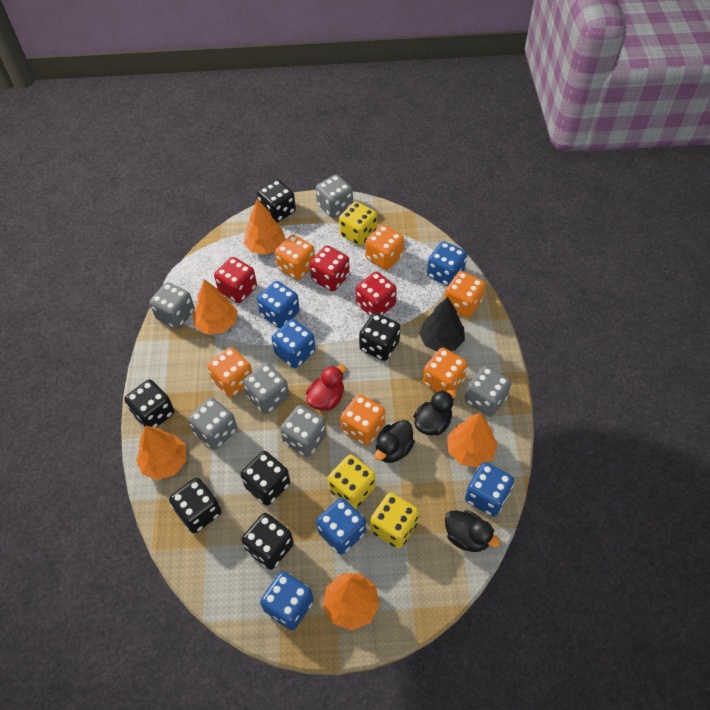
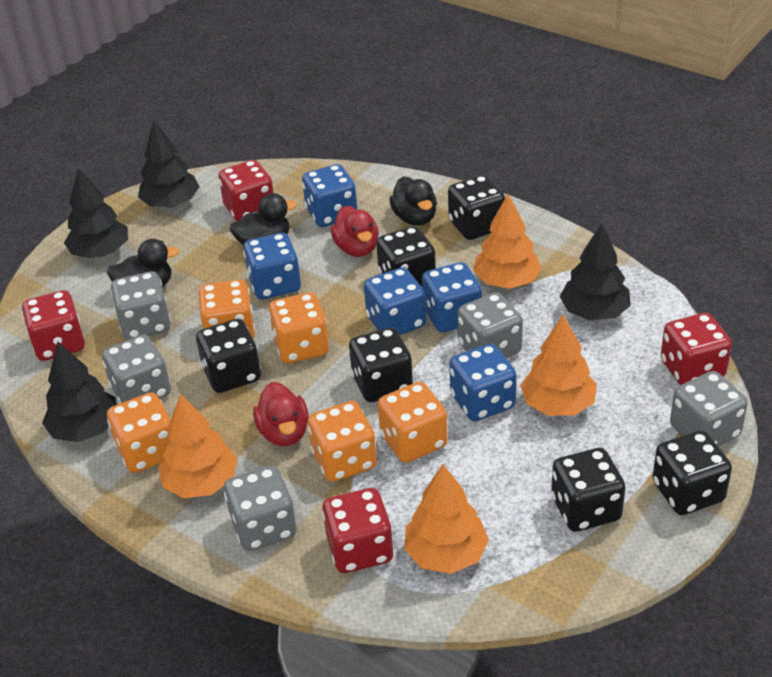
black tree: [419,297,465,351] = 1 -> [42,342,117,442] [64,168,128,258] [138,120,199,208] [560,223,631,321] = 4
blue dice: [257,281,300,328] [260,571,314,630] [271,319,315,368] [316,498,366,554] [427,241,467,286] [465,462,514,517] = 6 -> [243,233,301,299] [302,164,357,227] [364,267,426,335] [422,262,482,333] [449,344,517,421] = 5
grey dice: [149,282,195,329] [188,397,237,450] [243,363,289,414] [280,405,327,457] [316,175,353,218] [465,366,512,417] = 6 -> [102,335,171,403] [111,271,171,340] [224,466,297,551] [457,292,523,358] [670,371,748,447] = 5
orange dice: [207,347,252,397] [275,235,315,280] [340,394,385,446] [365,225,404,270] [423,348,468,392] [445,271,485,318] = 6 -> [107,392,171,473] [198,279,255,339] [269,293,329,363] [308,401,377,482] [378,382,448,463] = 5
orange tree: [136,425,186,480] [192,279,238,335] [244,199,286,255] [323,573,380,630] [447,413,498,467] = 5 -> [158,394,238,498] [404,464,489,574] [473,194,542,289] [520,315,597,416] = 4
red dice: [214,257,257,303] [310,246,350,291] [356,272,397,316] = 3 -> [22,290,85,361] [218,160,274,221] [322,488,394,573] [661,313,732,385] = 4
red duck: [306,365,346,410] = 1 -> [253,382,309,446] [330,206,379,257] = 2
yellow dice: [328,455,376,509] [339,202,377,246] [370,493,419,548] = 3 -> none = 0

